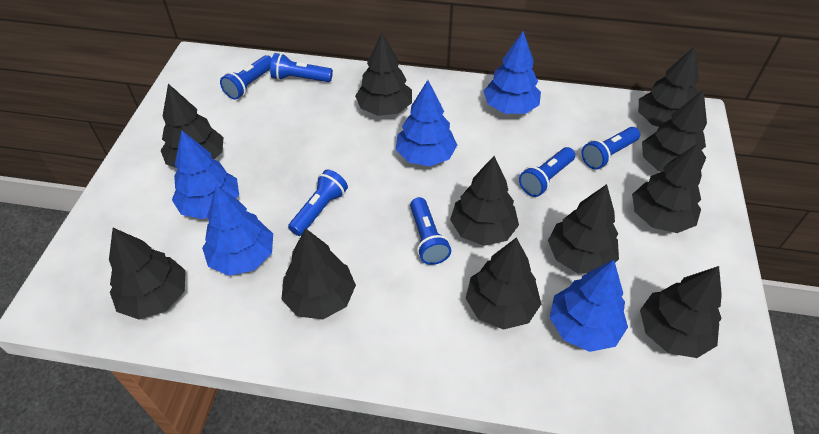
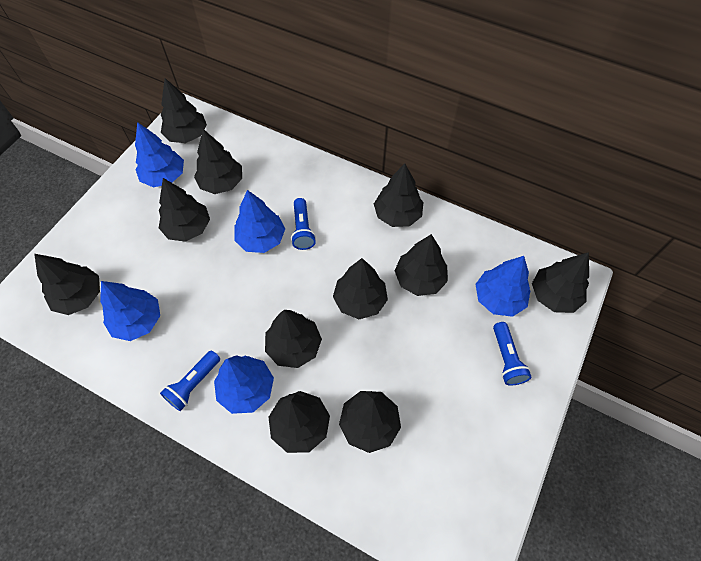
blue flashlight: [220,55,272,100] [270,53,333,82] [288,169,348,236] [410,197,451,265] [519,147,575,197] [581,127,640,170] = 6 -> [160,350,220,411] [291,198,316,250] [493,322,531,385] = 3

